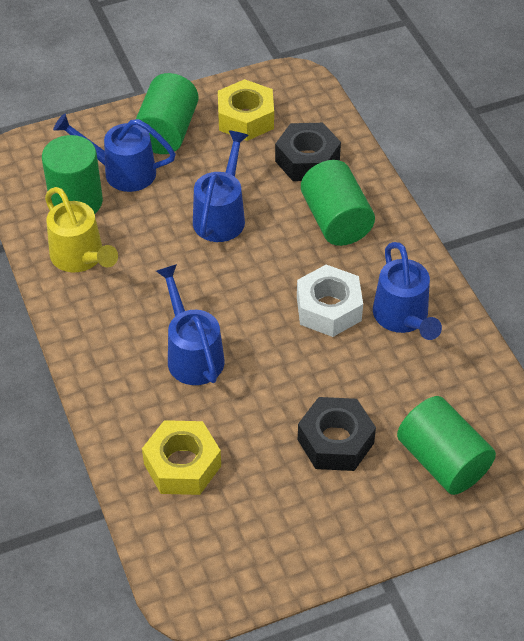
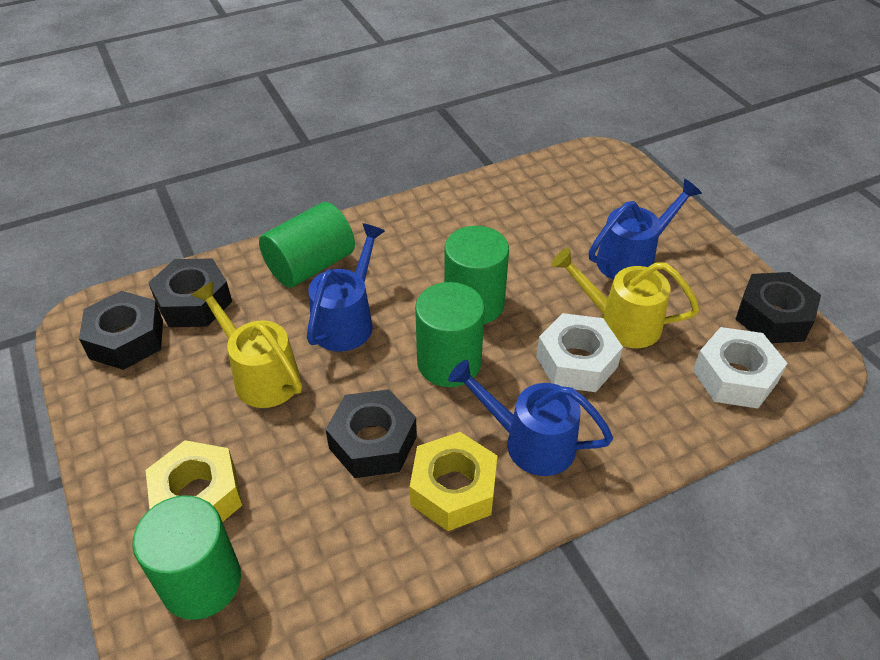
black nut: [275,123,341,181] [298,397,376,471] = 2 -> [79,291,163,370] [148,258,232,327] [325,389,417,478] [736,272,821,343] = 4
blue watering can: [53,114,176,192] [156,264,225,385] [193,130,249,242] [373,242,442,340] = 4 -> [307,223,385,352] [448,360,613,476] [589,179,702,280] = 3
white nut: [297,265,363,337] = 1 -> [536,313,623,392] [693,327,787,408] = 2
yellow watering can: [45,187,118,273] = 1 -> [191,281,302,408] [551,248,700,348] = 2

